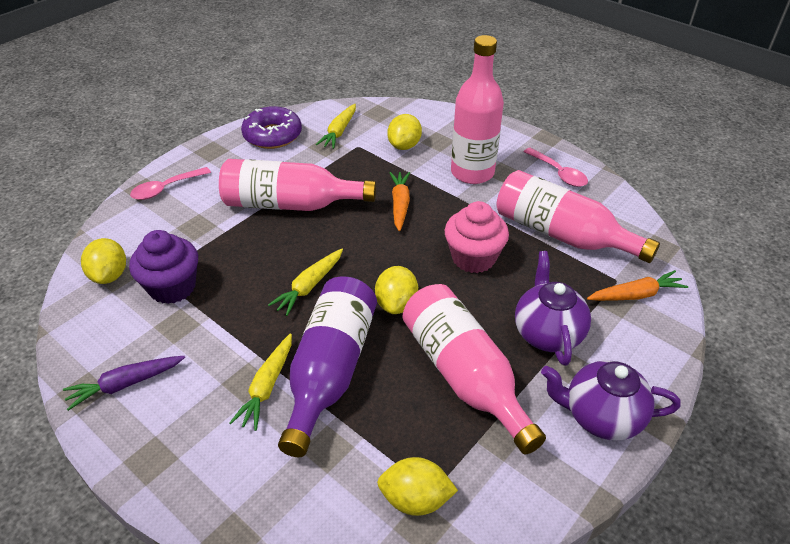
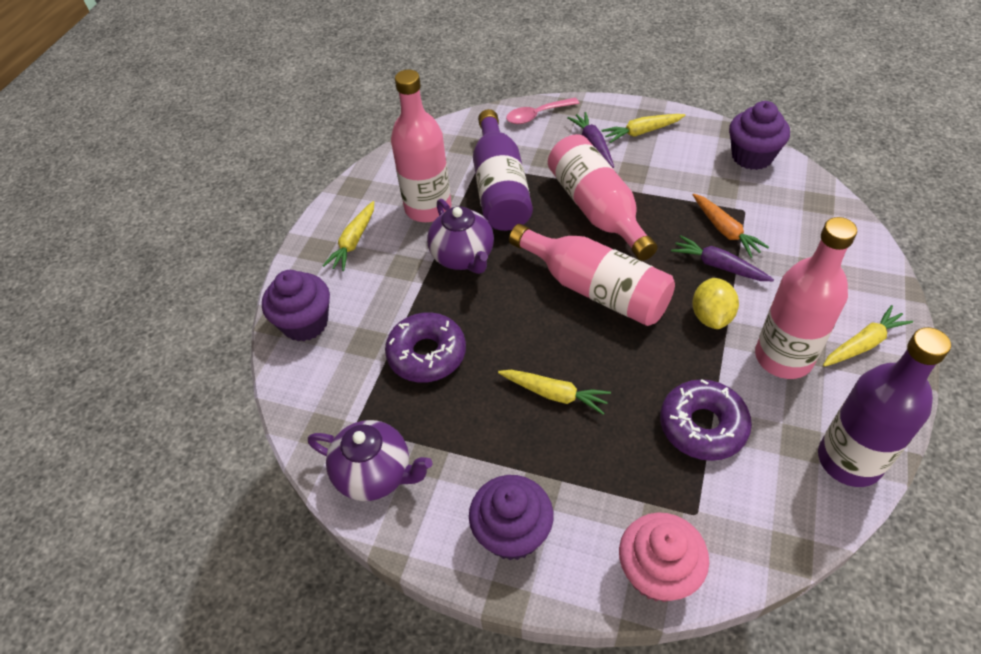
orange carrot: [389,172,410,231] [587,270,688,301] = 2 -> [693,194,769,258] = 1
pink spoon: [130,167,211,200] [523,148,588,187] = 2 -> [506,98,579,124] = 1
purple bottle: [278,277,377,457] = 1 -> [473,109,533,231] [818,327,951,487] = 2
purple carrot: [63,356,185,411] = 1 -> [567,112,614,168] [671,235,774,281] = 2
purple cupcake: [129,230,198,304] = 1 -> [262,270,330,341] [469,475,554,560] [729,101,790,170] = 3
purple donut: [241,106,302,149] = 1 -> [385,312,466,383] [660,379,752,461] = 2
yellow carrot: [229,334,292,431] [268,249,343,316] [316,104,356,149] = 3 -> [323,201,374,271] [498,370,611,415] [601,114,685,143] [823,305,913,367] = 4
yellow lemon: [81,238,126,284] [375,266,418,314] [377,457,458,516] [387,114,422,150] = 4 -> [692,278,739,329] = 1

